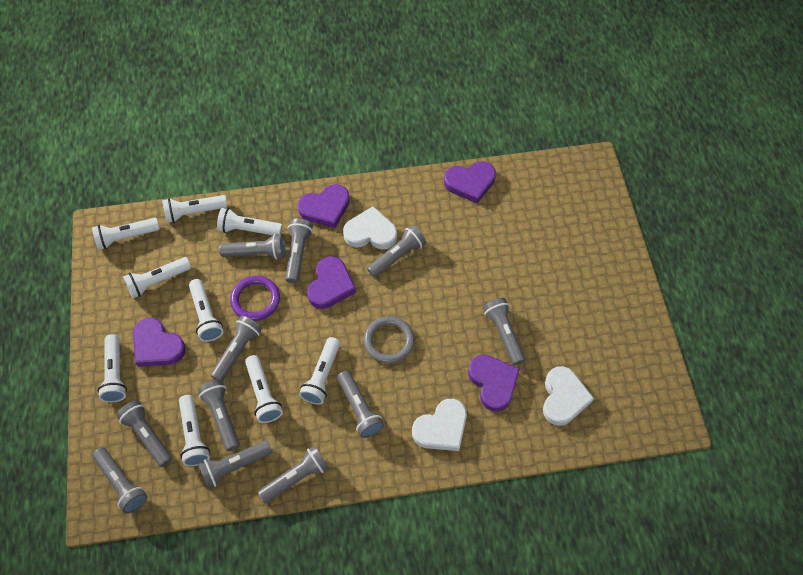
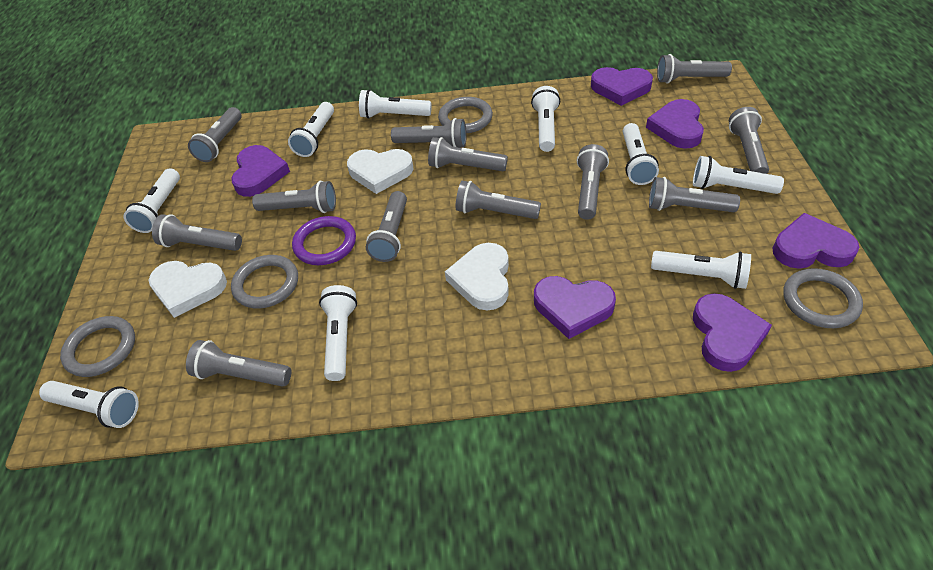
grey flashlight: [92,447,147,514] [116,400,172,467] [198,380,240,451] [198,440,272,489] [210,316,262,381] [219,234,285,259] [258,445,329,503] [285,218,313,283] [337,371,384,438] [367,225,426,278] [483,298,525,365] = 11 -> [152,214,242,251] [186,340,291,387] [188,107,241,162] [252,181,336,213] [366,191,407,262] [391,118,467,148] [428,137,508,171] [456,181,541,219] [577,144,609,220] [649,177,740,212] [657,54,732,83] [729,107,769,174] = 12
grey ring: [363,316,415,364] = 1 -> [60,316,135,377] [231,255,298,308] [438,97,493,133] [783,268,863,328] = 4
purple heart: [133,318,186,367] [298,184,350,228] [307,256,356,309] [444,161,496,203] [468,355,520,412] = 5 -> [231,145,290,197] [534,276,616,339] [591,67,653,106] [646,99,704,149] [693,293,772,372] [773,213,860,269] = 6

